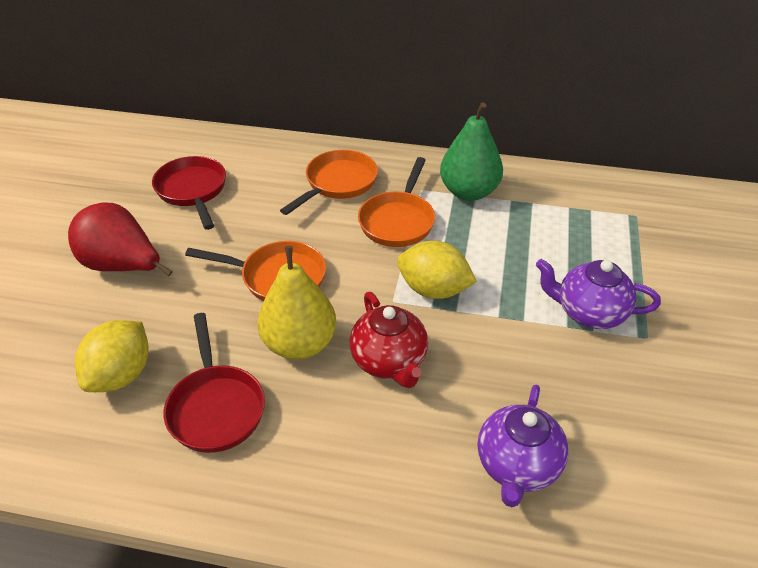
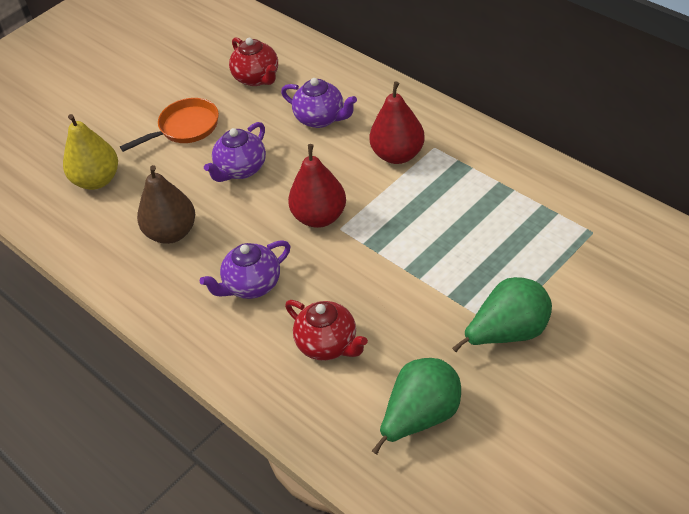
brown pear: none = 0 -> [137,165,195,244] = 1
green pear: [440,102,503,201] = 1 -> [372,358,461,455] [452,277,552,352] = 2
orange pan: [185,241,326,301] [280,150,378,215] [358,157,435,247] = 3 -> [120,98,219,152] = 1
purple teapot: [478,385,568,507] [536,259,661,329] = 2 -> [200,240,290,299] [204,122,266,182] [281,78,357,128] = 3
red pan: [152,156,226,230] [163,313,265,453] = 2 -> none = 0
red pear: [68,202,173,276] = 1 -> [288,144,346,228] [370,81,425,164] = 2
red teapot: [350,292,428,388] = 1 -> [229,37,278,86] [285,300,368,361] = 2
yellow lemon: [75,320,149,392] [397,241,477,299] = 2 -> none = 0

